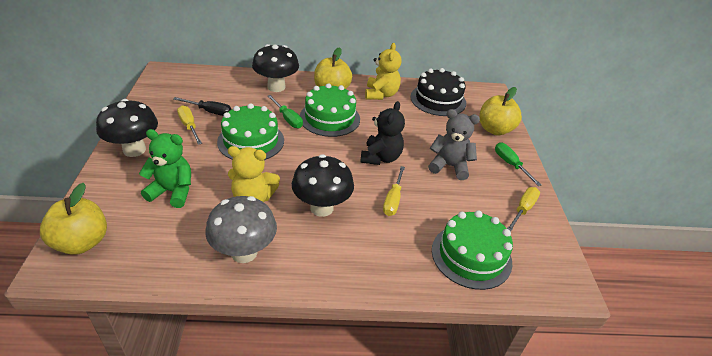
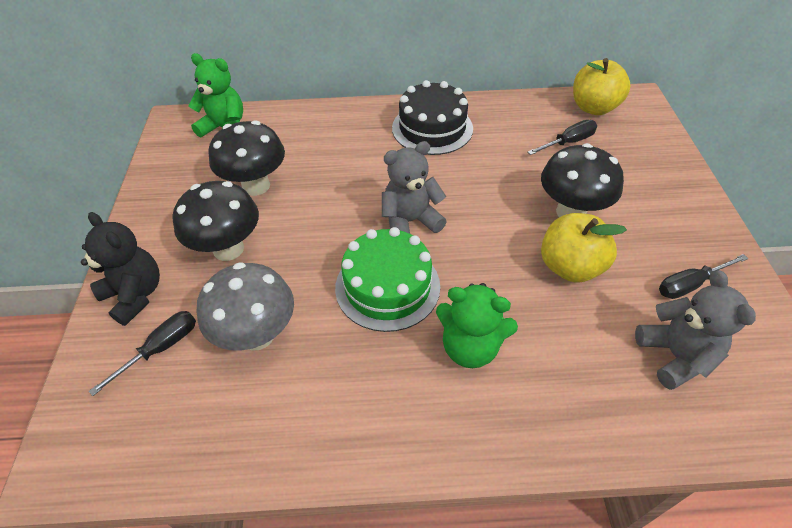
black screwdriver: [173,97,231,116] = 1 -> [89,311,196,396] [528,120,597,155] [659,254,748,299] = 3
green cake: [217,103,284,160] [300,83,360,137] [432,210,513,290] = 3 -> [335,227,440,332] = 1
green screwdriver: [267,95,303,128] [495,142,541,186] = 2 -> none = 0
green teddy bear: [139,129,191,208] = 1 -> [188,53,243,138] [436,283,518,368] = 2
grey teddy bear: [428,109,480,180] = 1 -> [382,141,447,234] [635,270,756,390] = 2
yellow apple: [40,183,107,255] [314,47,352,89] [479,87,522,135] = 3 -> [541,213,627,283] [573,58,630,115] = 2
yellow screwdriver: [177,105,202,145] [383,166,405,216] [507,187,540,231] = 3 -> none = 0
yellow teddy bear: [228,146,280,202] [365,43,402,100] = 2 -> none = 0

